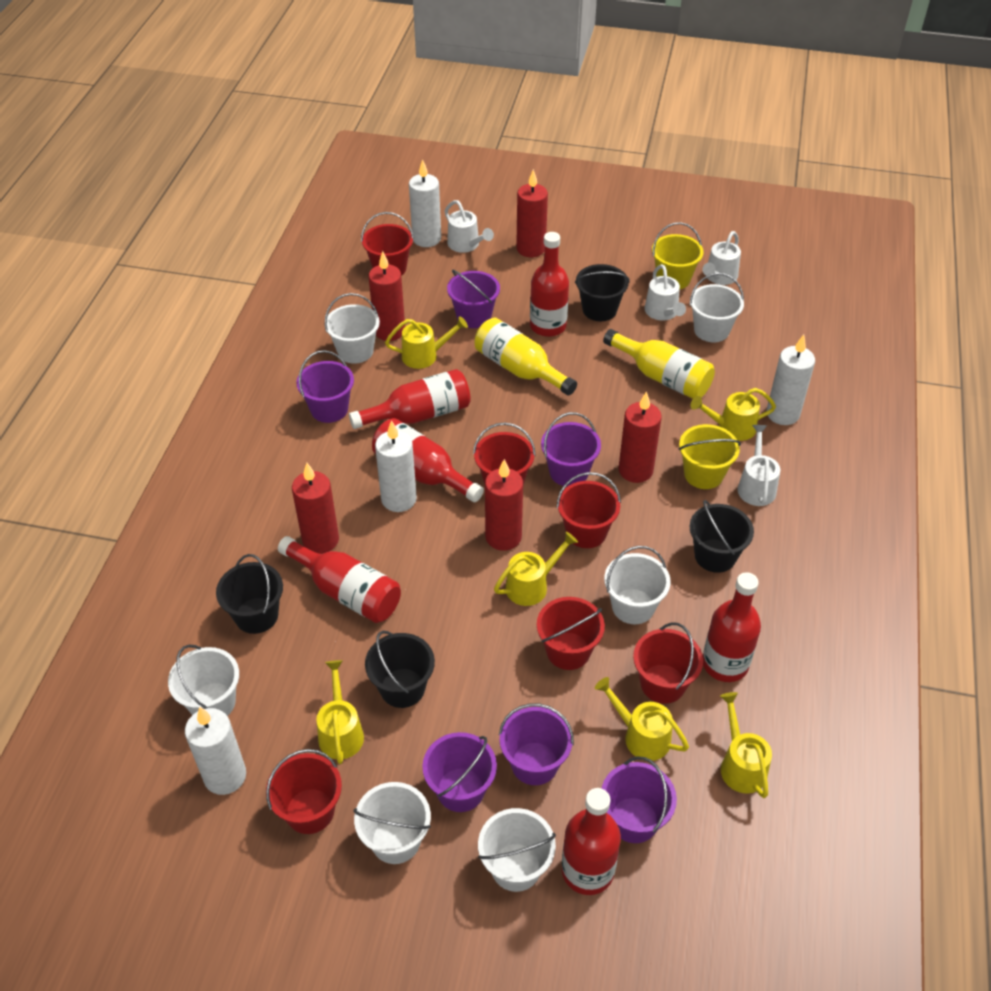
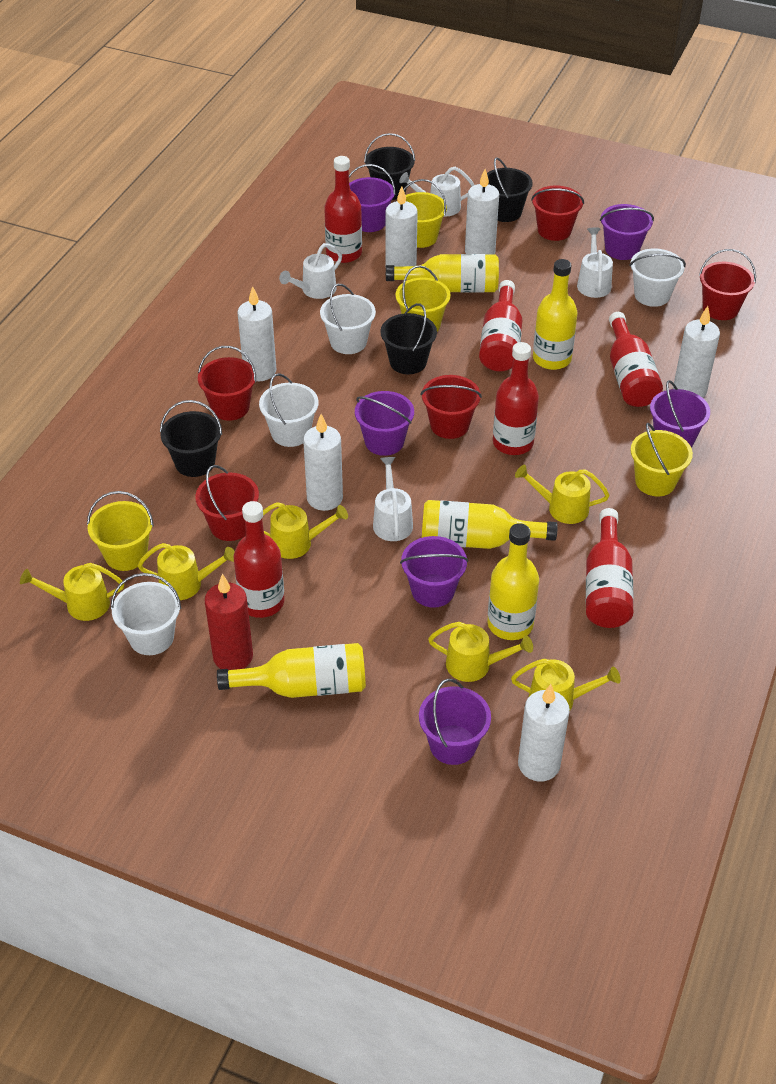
red bucket: [266,749,342,834] [361,212,414,276] [473,423,536,485] [537,597,605,670] [557,472,621,548] [633,622,703,704] = 6 -> [195,465,259,541] [198,346,256,421] [421,375,482,439] [531,186,584,241] [699,249,756,320] = 5
red candle: [292,463,339,554] [368,251,405,341] [485,459,523,551] [516,169,548,257] [619,391,662,483] = 5 -> [205,574,253,670] = 1
white bucket: [168,644,239,716] [325,293,380,364] [353,782,431,864] [478,808,556,892] [604,546,671,624] [689,273,744,342] = 6 -> [111,573,181,655] [259,373,319,447] [320,284,376,354] [629,248,686,307] = 4
white candle: [185,707,246,795] [375,420,417,512] [409,159,441,247] [767,334,815,425] = 4 -> [237,286,276,381] [303,414,343,511] [386,186,418,266] [465,169,499,254] [518,684,570,782] [673,306,720,398] = 6
yellow bottle: [475,318,577,396] [603,329,715,399] = 2 -> [217,643,366,698] [386,254,499,293] [422,500,558,549] [487,523,539,640] [533,259,578,370] = 5
yellow bucket: [652,222,704,289] [679,424,741,489] = 2 -> [87,491,154,571] [395,265,451,332] [403,179,447,248] [631,423,693,496] = 4

